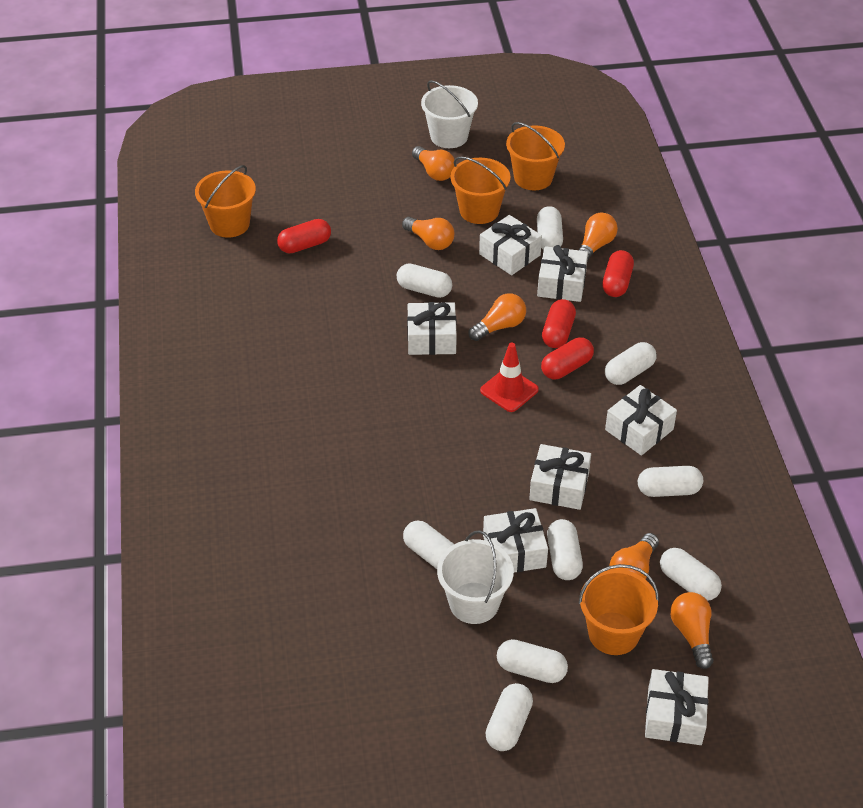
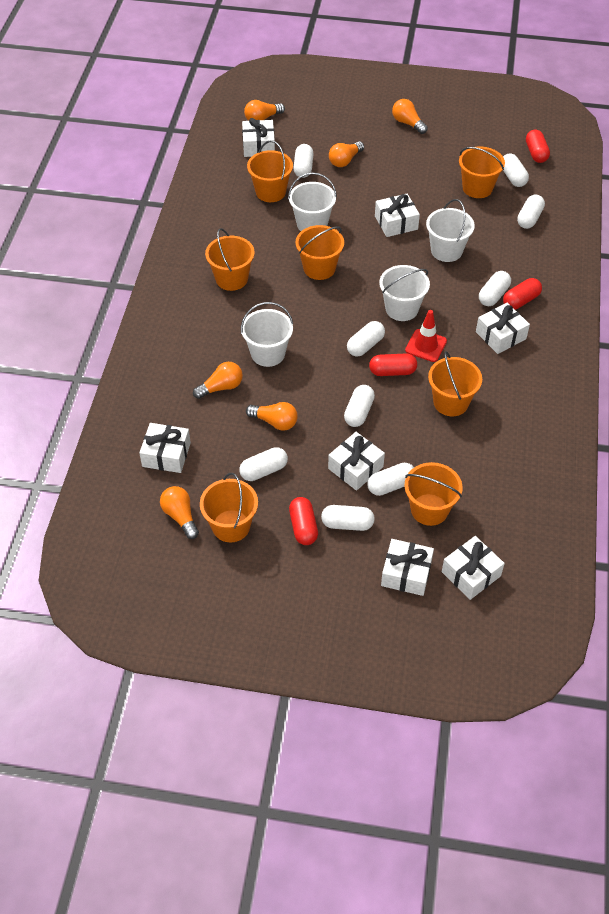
orange bucket: [195,165,256,238] [450,156,510,224] [506,122,565,190] [579,564,659,655] = 4 -> [200,473,258,542] [205,228,255,291] [247,140,293,202] [296,225,344,280] [404,462,463,526] [428,351,482,416] [459,147,505,198] = 7
white bucket: [421,80,478,148] [437,530,514,624] = 2 -> [241,302,293,367] [288,172,337,231] [379,265,430,321] [426,199,475,262] = 4

